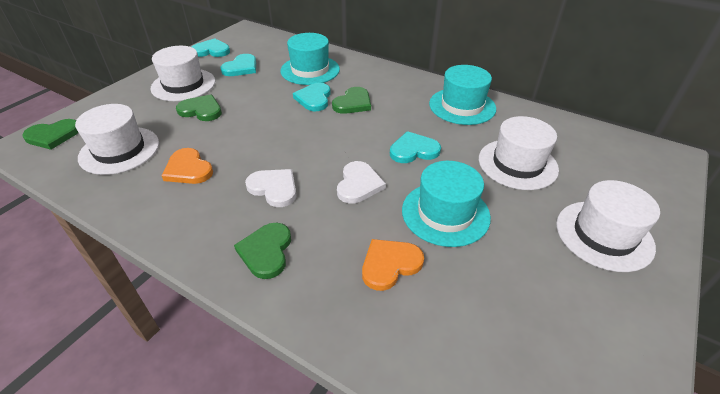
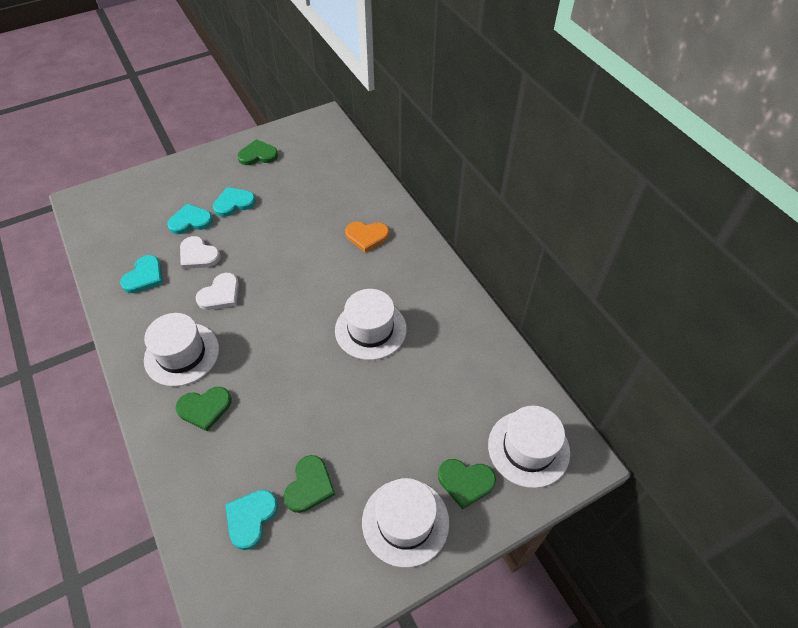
orange heart: [162,148,213,184] [362,239,424,291] = 2 -> [345,222,389,252] = 1
turquoise hat: [280,33,340,85] [402,161,491,247] [429,65,496,125] = 3 -> none = 0

